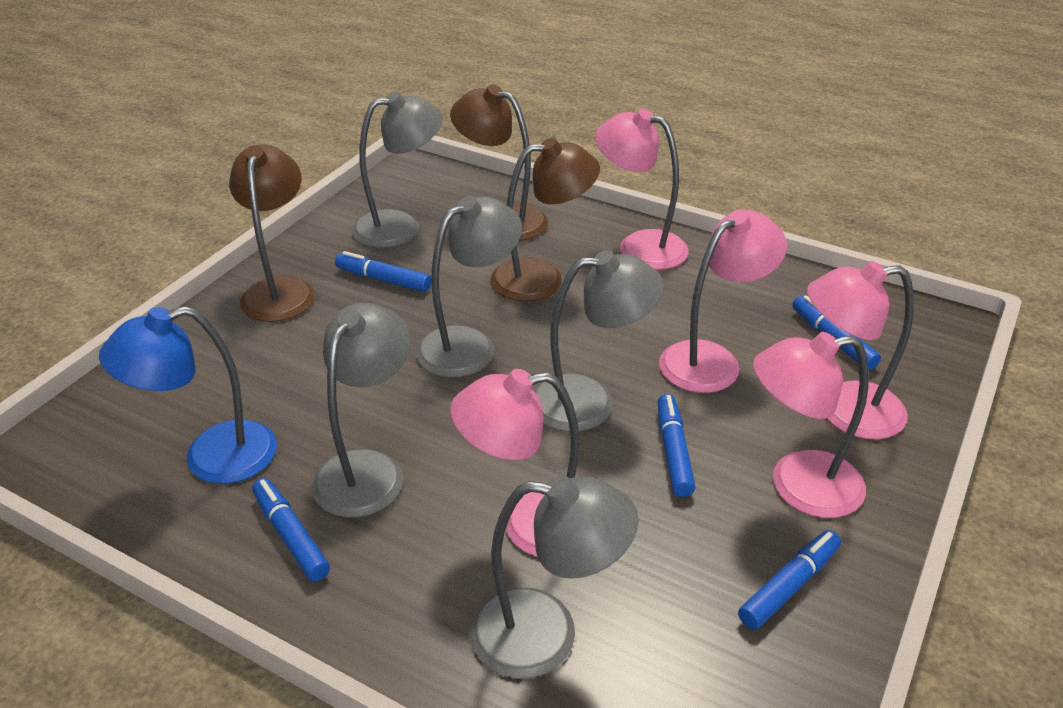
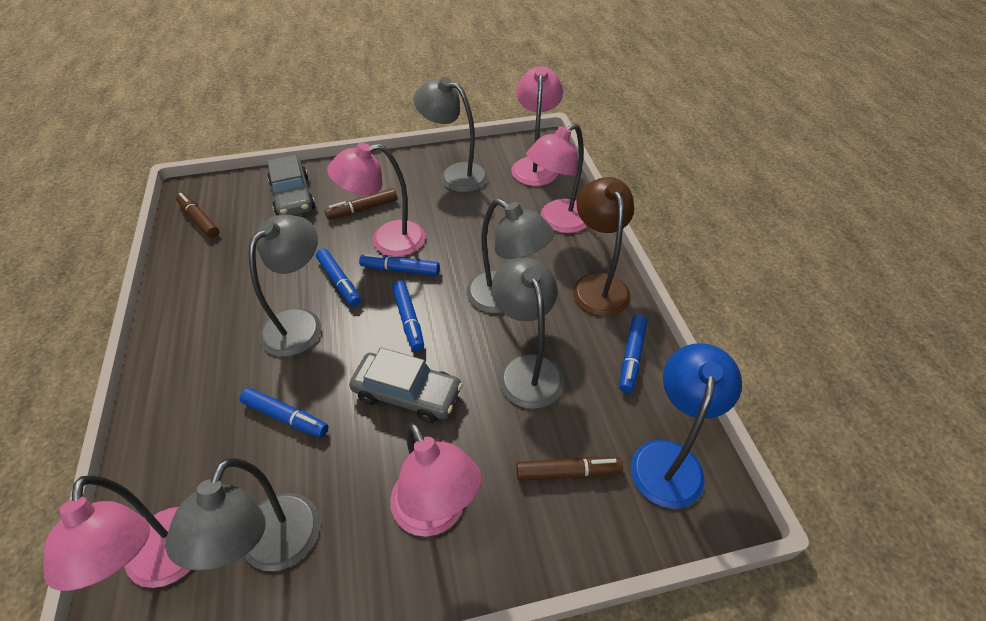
brown lamp: [229,144,315,322] [450,85,548,241] [490,138,600,301] = 3 -> [573,177,634,316] = 1
brown marker: none = 0 -> [176,193,219,238] [325,188,397,220] [516,457,623,481] = 3
grey car: none = 0 -> [267,155,315,215] [349,348,463,423] = 2

